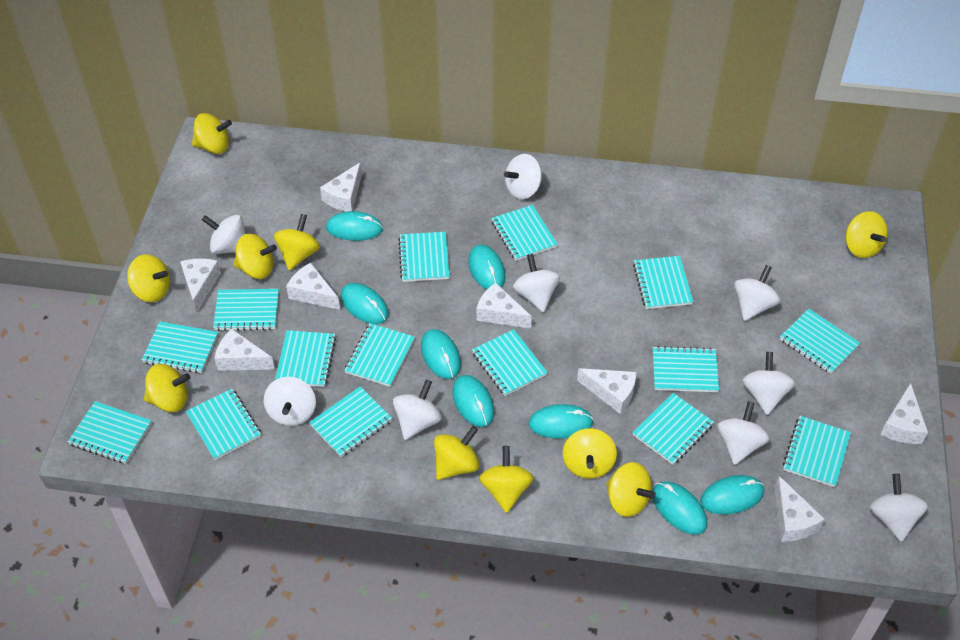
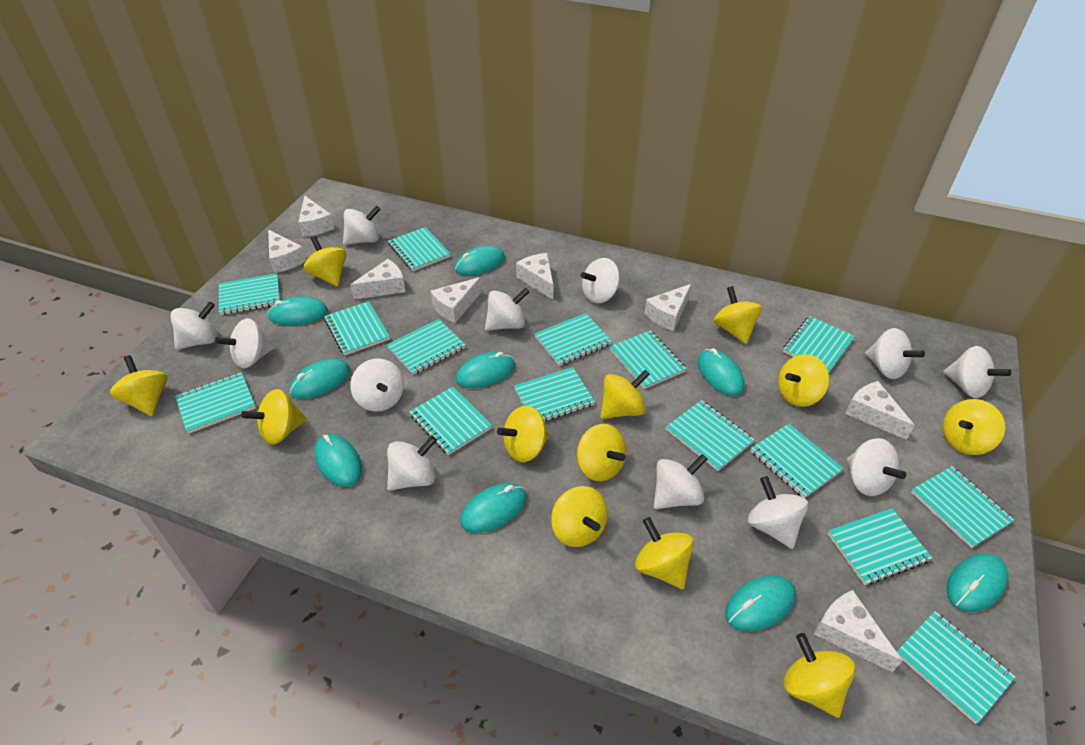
turquoise mouse: [326,211,383,241] [341,283,389,324] [421,329,461,379] [452,375,494,427] [468,245,505,289] [528,404,594,439] [653,482,707,535] [700,475,764,515] = 8 -> [267,296,328,326] [290,359,350,399] [315,434,362,487] [455,245,505,275] [456,352,515,388] [460,483,527,533] [698,348,744,396] [725,575,796,632] [946,554,1009,612] = 9
white spinning top: [202,215,246,254] [264,377,316,426] [393,380,442,440] [504,154,542,199] [513,254,560,312] [717,401,770,465] [734,265,780,321] [742,352,795,415] [870,474,928,542] = 9 -> [170,302,218,350] [215,318,275,369] [343,206,381,245] [350,358,404,412] [387,436,437,491] [485,288,529,331] [581,258,620,304] [654,454,708,509] [748,476,808,549] [846,438,906,496] [865,328,925,379] [943,346,1011,398] = 12
yellow spinning top: [127,254,170,302] [144,364,190,412] [192,113,232,154] [233,234,277,279] [274,214,320,270] [434,426,479,480] [479,446,534,513] [563,428,617,479] [606,462,656,517] [845,211,888,258] = 10 -> [110,355,167,416] [241,389,307,445] [303,236,346,287] [497,406,550,462] [551,486,608,547] [577,424,626,481] [600,370,650,419] [635,517,694,589] [714,286,762,344] [778,354,829,407] [784,633,855,718] [943,399,1005,455] = 12

